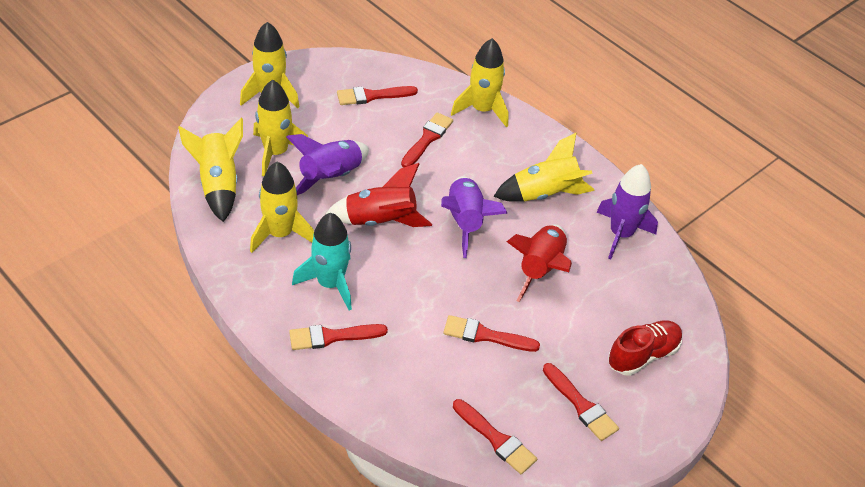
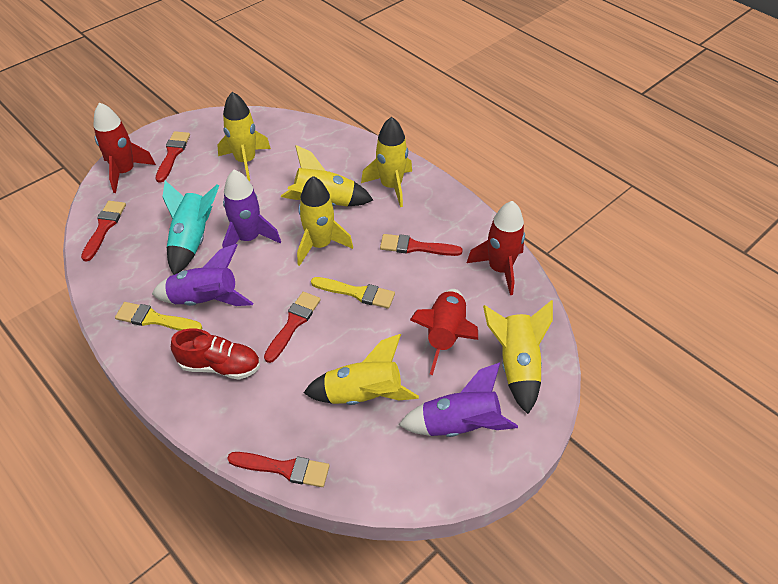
red brush: [289,324,388,350] [337,86,418,105] [401,112,453,167] [443,315,540,352] [453,399,537,474] [543,363,619,441] = 6 -> [81,201,126,261] [155,131,190,183] [227,452,330,487] [264,292,321,363] [380,234,463,256] = 5
red rocket: [325,163,432,227] [507,224,572,302] = 2 -> [93,102,156,193] [410,289,478,375] [467,201,525,295] = 3
yellow brush: none = 0 -> [115,302,202,331] [311,277,395,309] = 2

